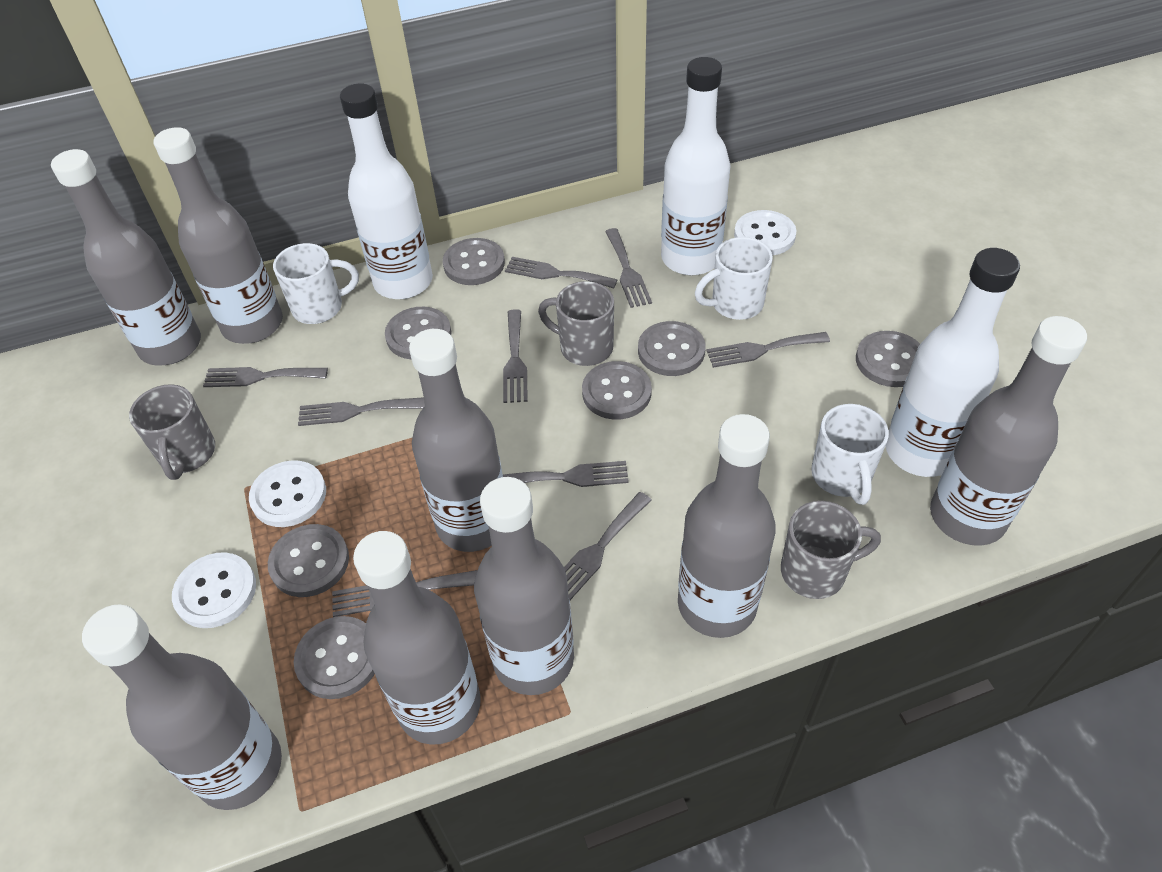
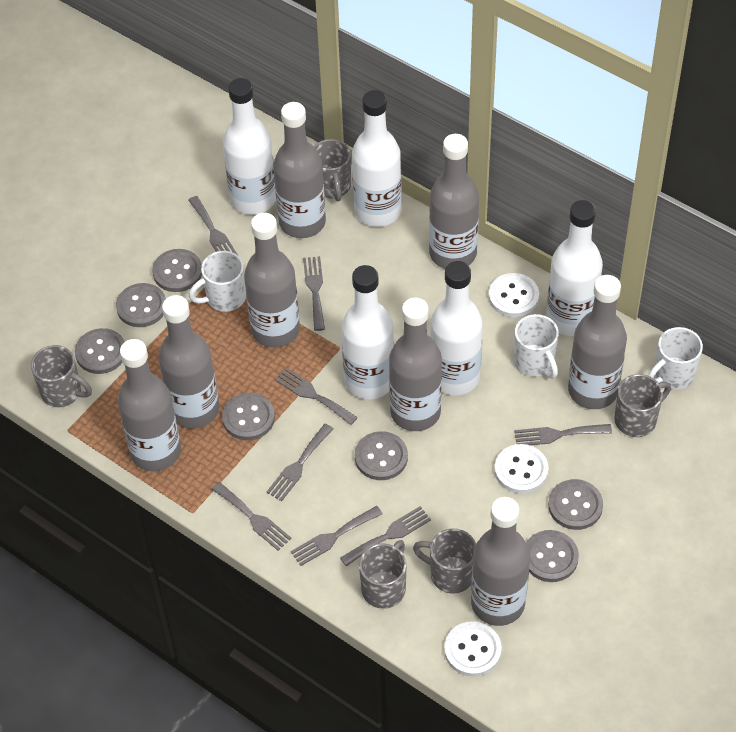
grey fork: [203,367,328,387] [298,397,425,426] [332,570,477,617] [503,309,528,403] [503,461,629,487] [505,257,618,289] [564,492,652,600] [605,228,652,308] [706,332,830,368] = 9 -> [188,196,238,255] [212,482,292,551] [266,424,333,501] [275,368,358,425] [291,506,383,566] [303,256,325,331] [340,506,431,566] [514,424,612,445] = 8
grey mug: [129,384,215,480] [538,281,614,366] [781,501,881,599] = 3 -> [31,345,92,407] [313,139,351,201] [359,540,407,609] [413,529,476,594] [614,374,671,437] = 5
white bottle: [340,84,433,299] [661,57,731,275] [886,248,1020,477] = 3 -> [223,78,276,215] [341,265,394,400] [352,90,401,227] [430,261,483,396] [546,200,603,336] = 5

